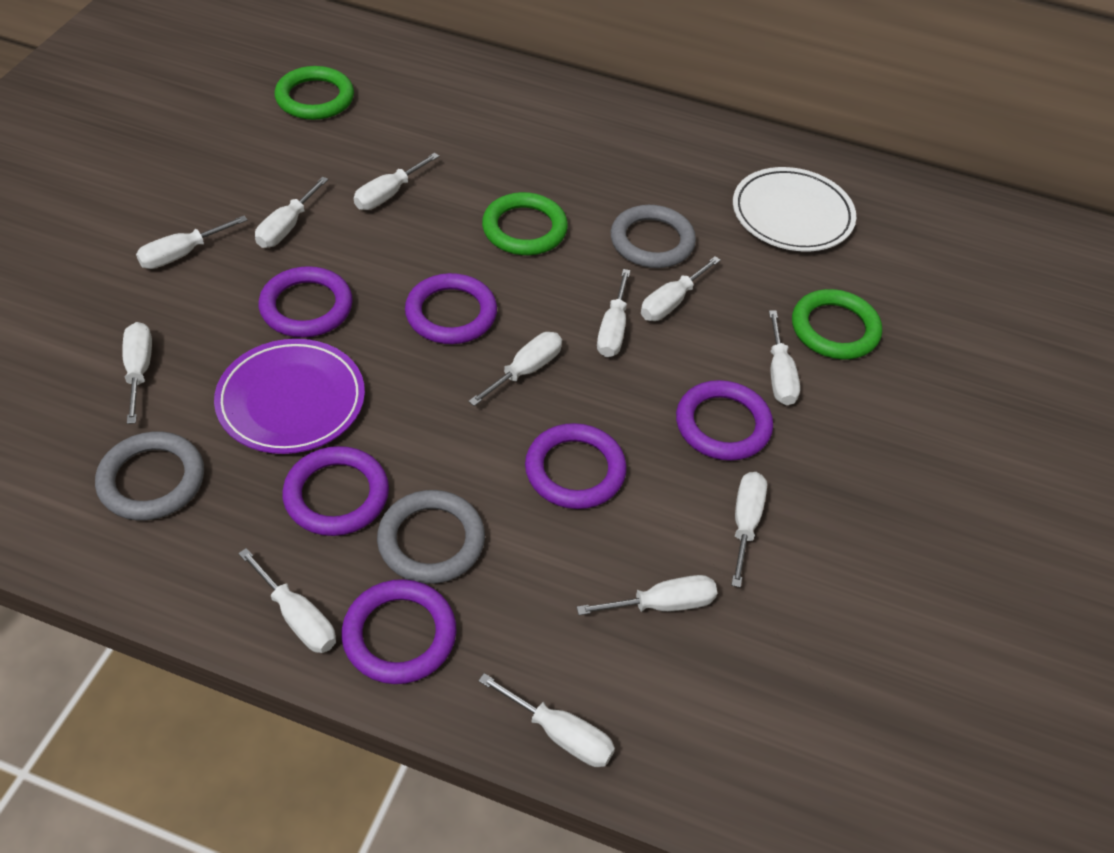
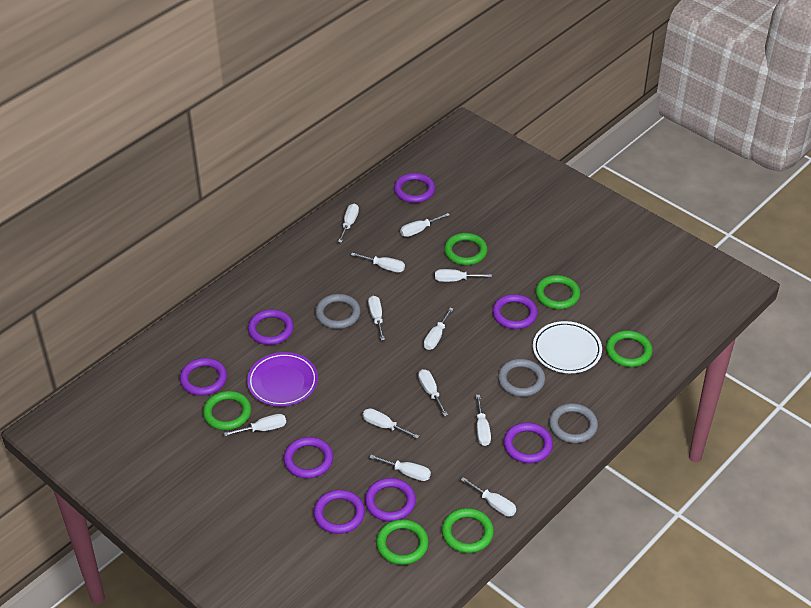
green ring: [275,66,354,120] [482,192,568,255] [792,289,882,359] = 3 -> [203,391,251,430] [376,519,429,565] [442,508,494,553] [444,233,488,265] [535,275,580,309] [606,330,653,367] = 6
purple ring: [259,266,353,338] [282,446,389,536] [341,579,457,684] [405,273,497,344] [525,423,627,509] [676,380,773,461] = 6 -> [180,358,227,396] [248,309,294,345] [283,437,333,478] [313,490,365,534] [365,478,416,521] [394,173,435,203] [492,294,538,329] [503,422,553,463] = 8

